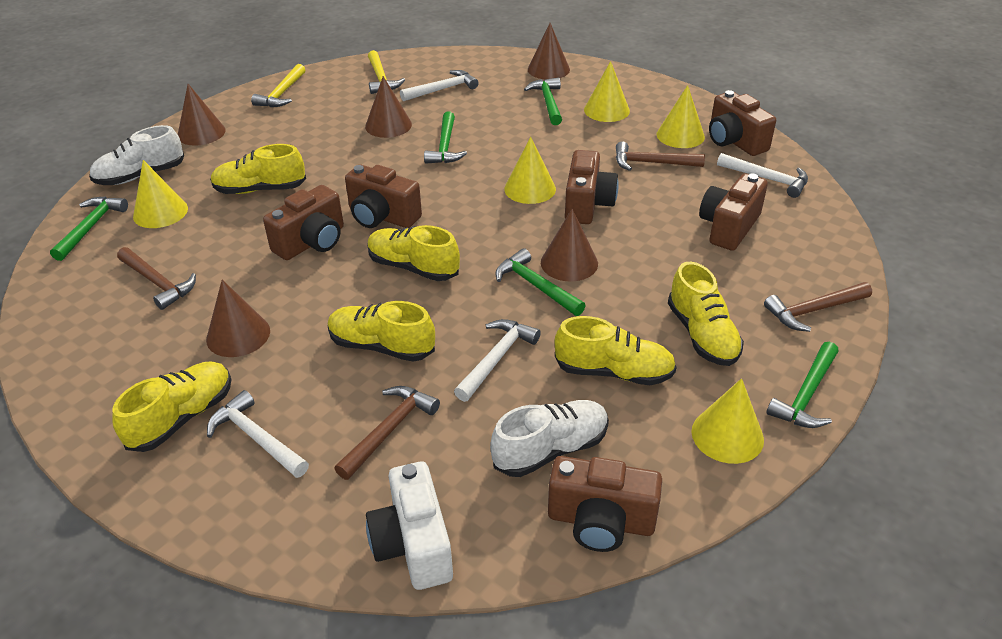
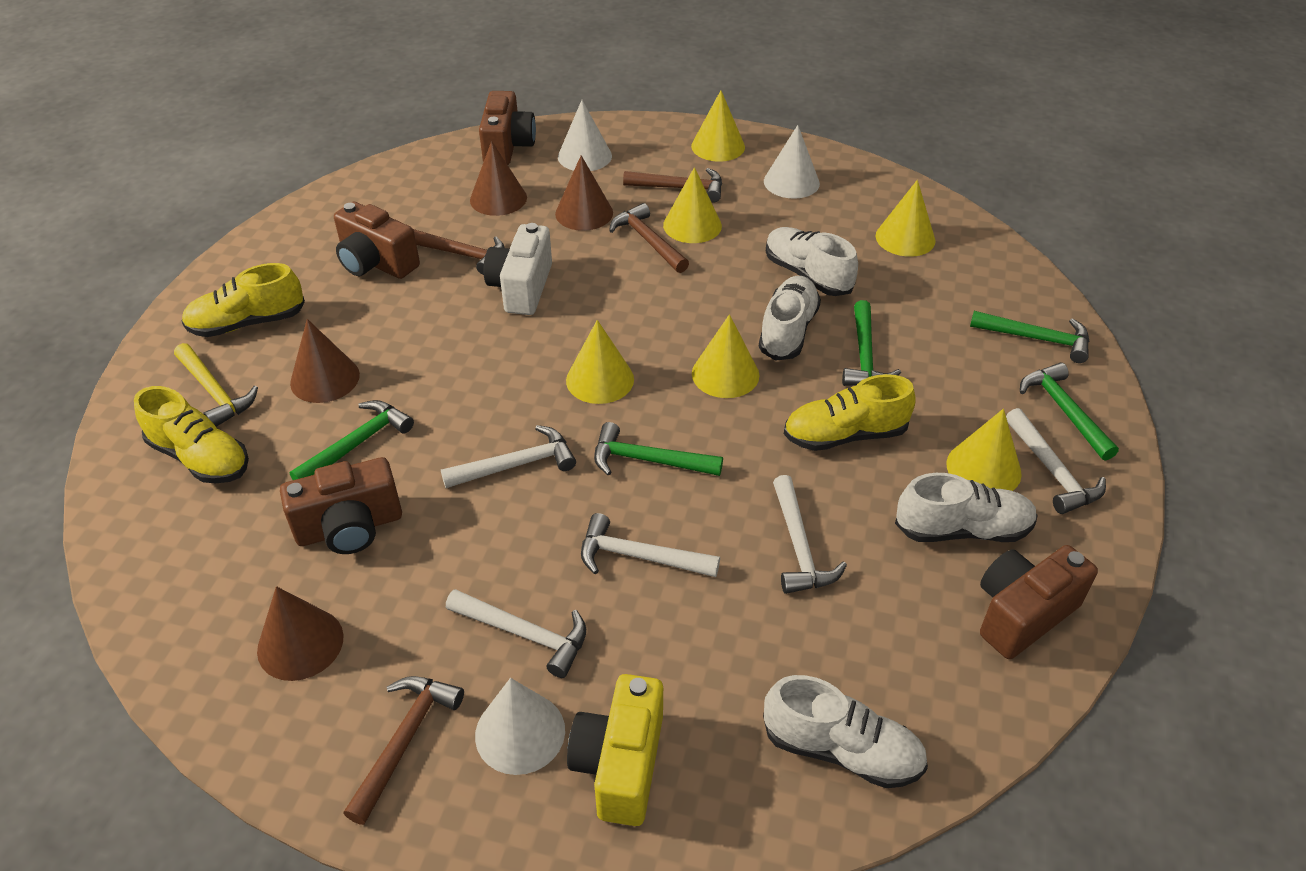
brown camera: [263,185,344,260] [345,165,422,228] [548,456,662,552] [565,150,619,224] [699,174,768,251] [709,90,776,156] = 6 -> [280,457,402,554] [334,202,420,279] [479,91,536,165] [980,545,1098,659] = 4
brown cone: [178,84,226,146] [206,280,270,357] [365,76,412,138] [528,23,570,79] [541,209,598,282] = 5 -> [257,586,344,681] [290,319,360,403] [470,141,527,216] [555,155,613,231] = 4
white cone: none = 0 -> [475,678,565,775] [558,100,612,171] [764,125,820,199] = 3
white hammer: [207,390,309,478] [400,70,479,101] [454,319,541,402] [717,153,808,198] = 4 -> [441,425,576,488] [446,589,586,678] [581,513,720,577] [773,475,847,594] [1006,408,1106,514] = 5
white shoe: [89,125,184,185] [490,400,609,477] = 2 -> [759,276,821,361] [763,675,928,788] [766,227,858,296] [895,473,1038,542] = 4
yellow camera: none = 0 -> [567,674,663,826] = 1
yellow cone: [133,160,188,228] [504,137,556,204] [584,61,630,122] [657,85,705,148] [692,378,764,464] = 5 -> [566,320,634,404] [663,167,722,243] [691,90,745,162] [692,314,759,398] [875,180,936,257] [947,409,1022,491] = 6
yellow hammer: [251,64,306,107] [368,50,405,94] = 2 -> [174,343,258,427] = 1
yellow shoe: [112,361,231,452] [210,144,306,194] [328,301,435,362] [367,225,460,281] [555,316,676,385] [668,262,744,366] = 6 -> [134,386,249,484] [182,263,305,337] [784,374,916,451] = 3

